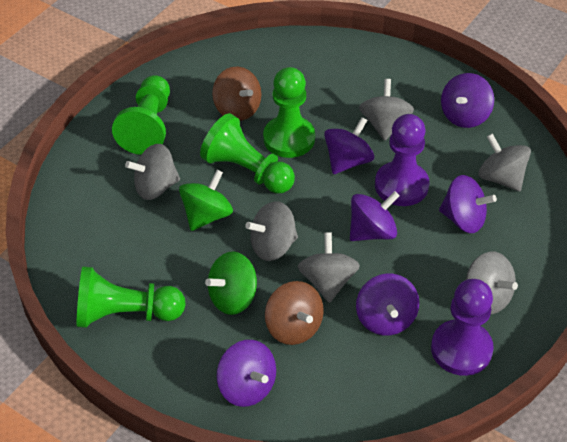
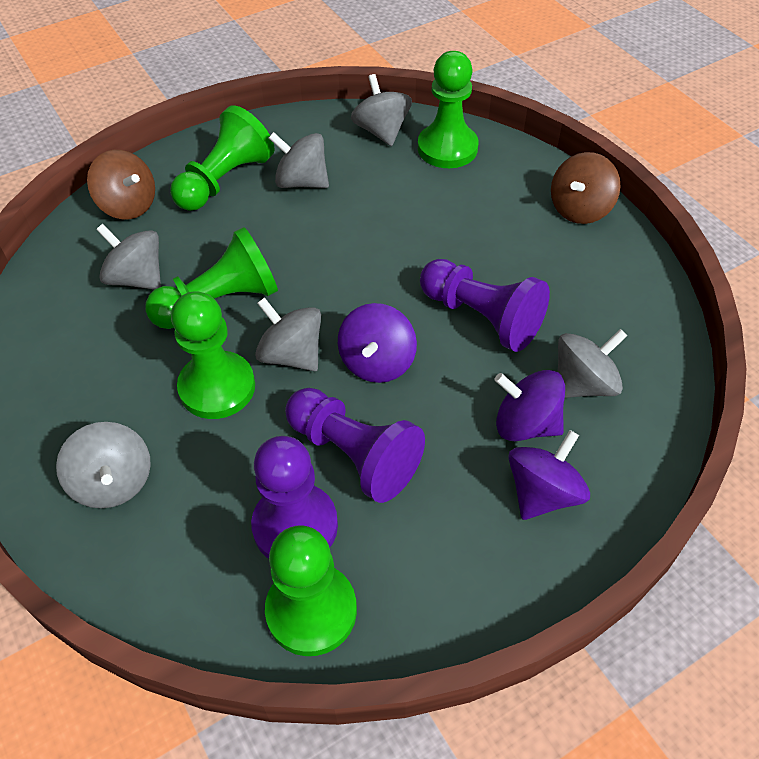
green pawn: [77,266,186,328] [112,75,170,155] [200,113,295,194] [263,67,315,158] = 4 -> [145,227,278,329] [170,105,274,211] [171,291,255,419] [265,525,357,656] [418,51,479,168] = 5
green spinning top: [179,170,233,231] [205,251,257,315] = 2 -> none = 0
purple pawn: [375,114,429,206] [431,279,494,376] = 2 -> [251,436,338,559] [285,388,425,503] [420,259,550,352] = 3
purple spinning top: [216,340,276,407] [324,117,374,174] [350,191,400,241] [356,274,419,336] [439,175,497,233] [441,73,494,128] = 6 -> [338,303,417,383] [494,370,565,441] [508,430,590,520] = 3

